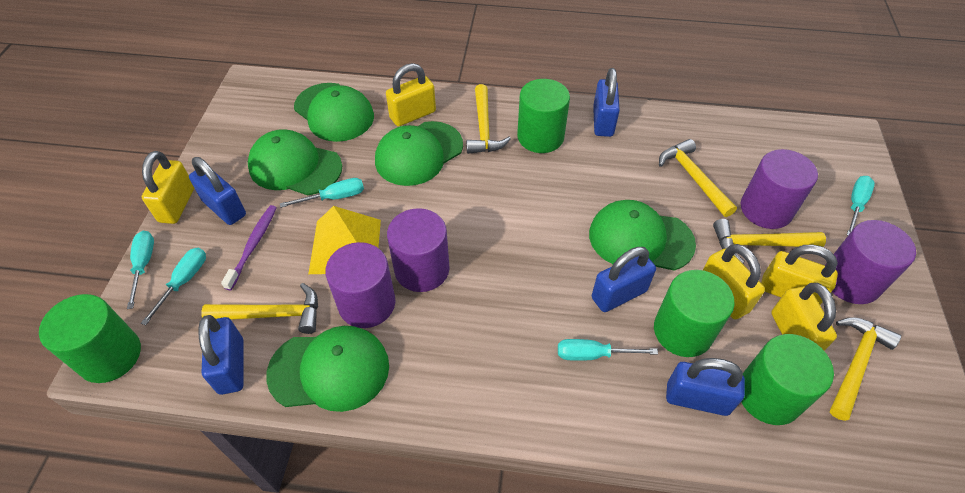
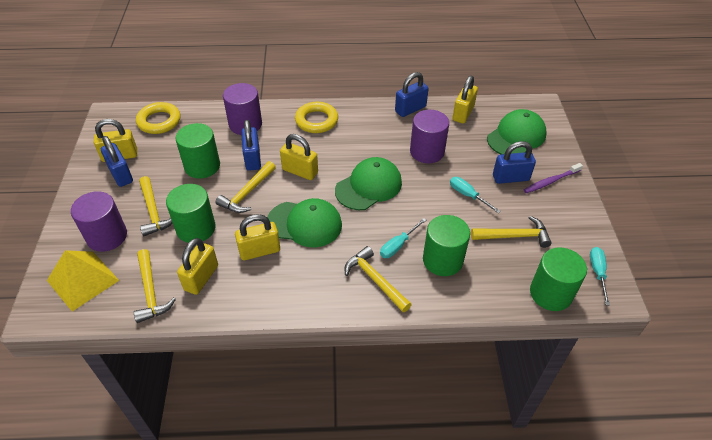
blue padlock: [189,157,246,225] [198,315,244,395] [592,247,656,312] [593,68,620,137] [666,358,745,416] = 5 -> [101,136,133,187] [241,120,261,171] [395,72,429,117] [493,141,536,184] = 4
green cap: [248,129,342,195] [266,326,389,412] [294,83,374,142] [375,121,463,186] [589,200,696,271] = 5 -> [267,198,342,247] [335,157,402,210] [487,109,547,154] = 3
purple cylinder: [325,242,396,328] [387,208,450,292] [741,149,818,229] [825,220,916,304] = 4 -> [71,191,127,252] [223,83,262,135] [410,110,449,163] = 3
turquoise screwdriver: [127,231,154,309] [141,248,206,325] [280,178,364,208] [558,339,658,361] [847,176,875,235] = 5 -> [380,218,426,258] [450,177,501,214] [590,247,610,305] = 3
yellow ring: none = 0 -> [136,102,181,134] [295,102,338,133] = 2

